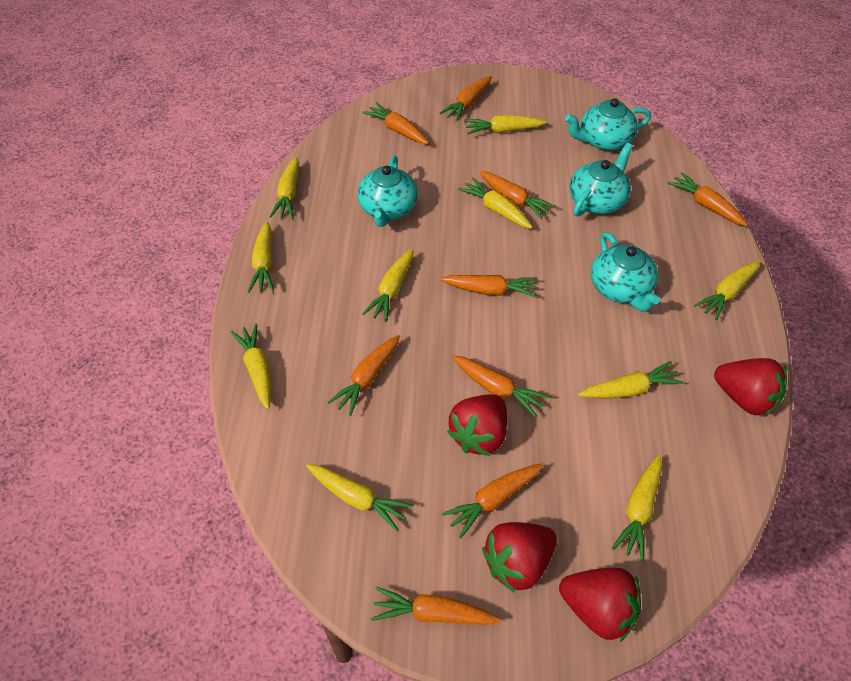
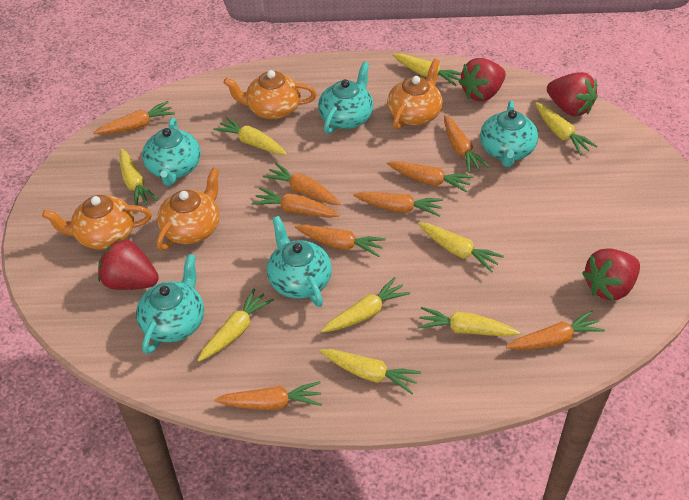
orange teapot: none = 0 -> [42,195,152,250] [156,168,220,250] [223,70,317,119] [387,59,443,129] = 4
turquoise teapot: [357,156,418,227] [565,98,651,151] [570,143,633,217] [591,232,660,312] = 4 -> [136,254,204,354] [142,118,201,186] [267,216,332,307] [318,62,374,134] [480,101,538,167] = 5
yellow carrot: [231,323,271,409] [248,221,274,293] [269,157,299,219] [306,464,413,531] [362,249,413,322] [458,178,533,229] [464,115,547,134] [578,361,684,399] [612,455,662,561] [694,260,761,320] = 10 -> [120,149,158,206] [198,288,274,362] [213,117,287,155] [320,349,421,394] [321,277,410,332] [393,53,461,86] [418,222,504,273] [418,307,520,337] [535,102,598,155] = 9

